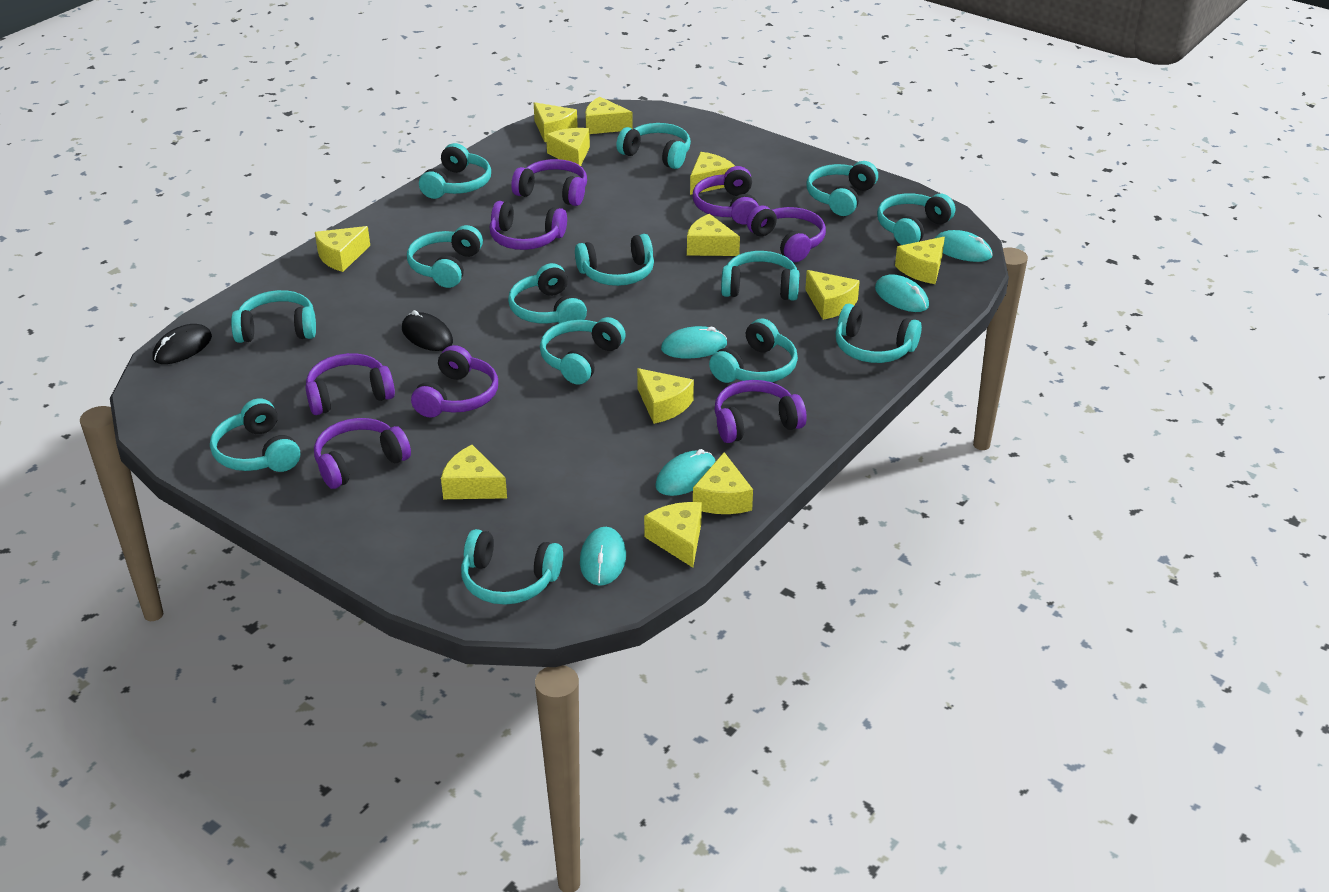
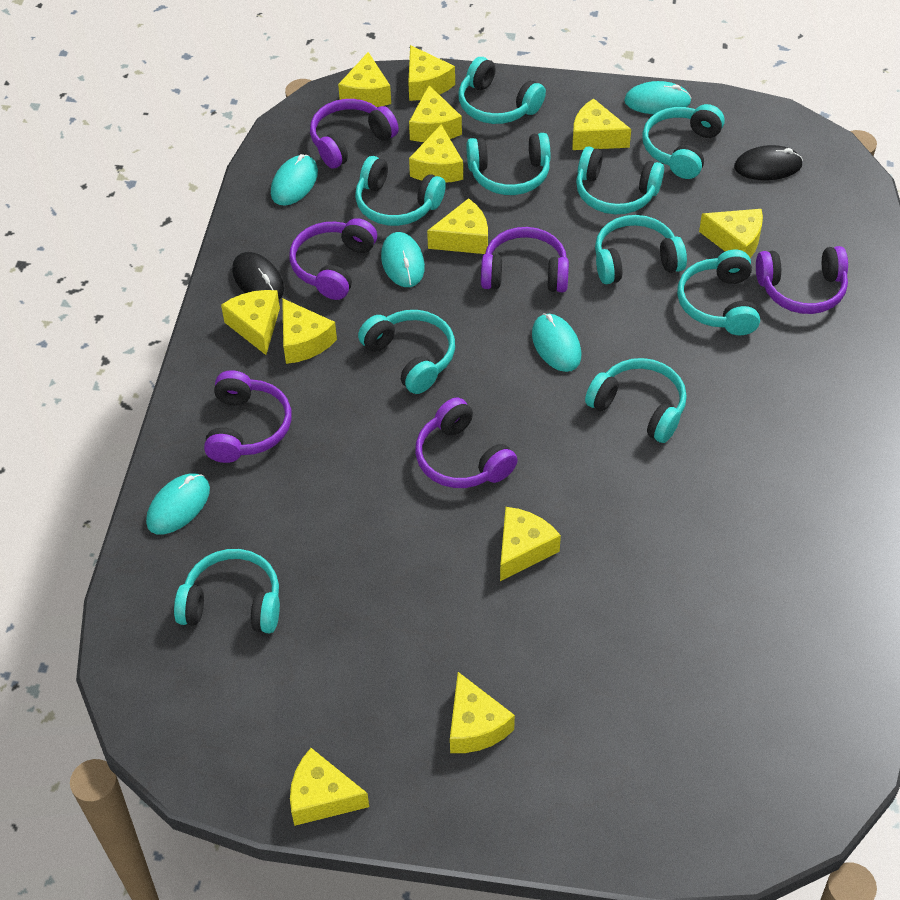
purple headphones: [305,353,395,415] [314,418,411,489] [411,345,498,417] [489,201,567,250] [511,159,587,206] [693,166,759,225] [715,380,807,443] [747,205,826,262] = 8 -> [204,370,292,463] [289,218,377,300] [310,99,399,168] [415,398,518,488] [481,227,569,292] [756,246,848,314] = 6
turquoise headphones: [210,398,300,472] [231,290,316,343] [407,225,483,288] [419,143,491,199] [461,529,563,605] [508,263,587,324] [540,317,626,385] [575,234,654,286] [616,123,691,169] [709,319,798,383] [721,251,800,301] [807,161,878,216] [836,304,922,363] [877,193,955,245] = 14 -> [174,549,280,633] [355,156,446,226] [358,310,455,394] [459,57,546,124] [466,133,550,195] [576,147,664,214] [585,358,687,443] [595,215,687,284] [642,104,725,179] [677,249,760,335] = 10

